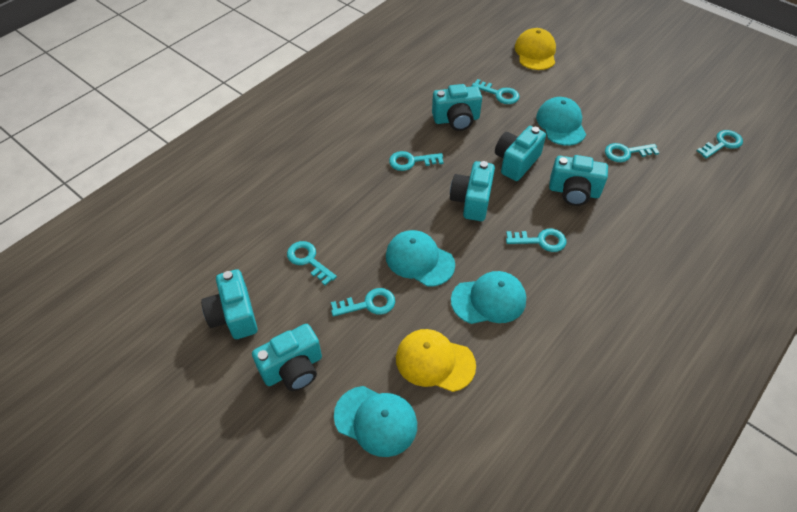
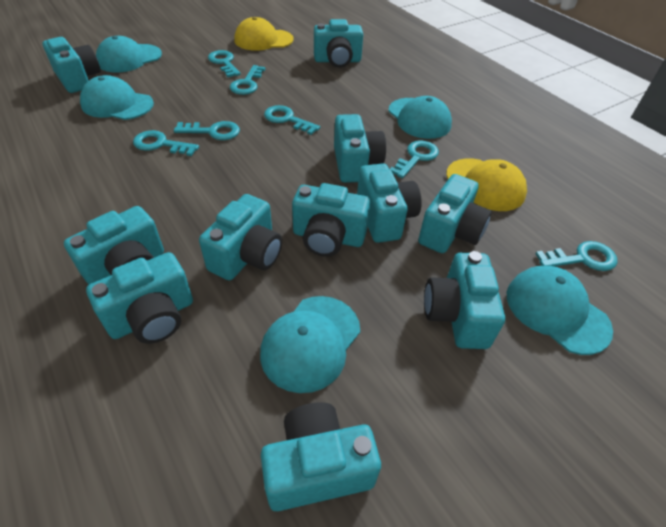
turquoise camera: [201,269,258,339] [252,324,322,391] [432,84,482,131] [450,161,495,221] [495,126,546,181] [549,155,608,206] = 6 -> [42,37,101,93] [64,206,164,285] [86,252,193,344] [199,194,282,281] [261,402,381,511] [292,183,371,257] [314,19,363,68] [334,114,386,183] [357,163,422,243] [418,174,492,253] [424,251,505,349] = 11
turquoise cap: [334,386,417,457] [386,230,455,287] [451,271,526,324] [536,97,586,146] = 4 -> [80,75,154,120] [96,36,162,72] [260,296,360,393] [388,96,452,139] [507,266,613,355] = 5

